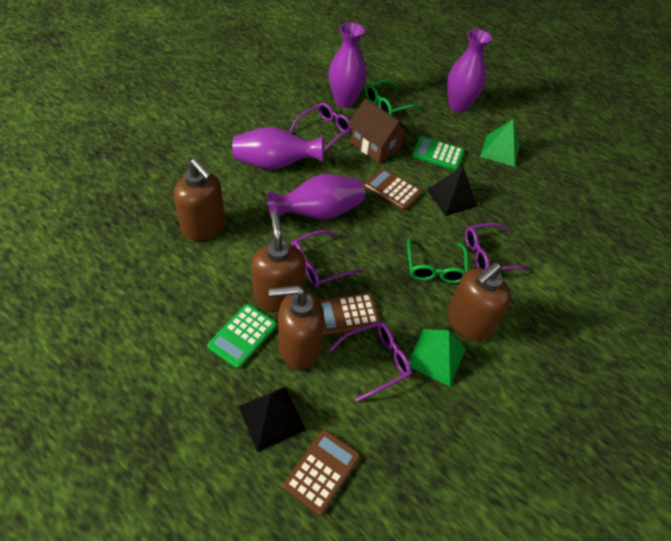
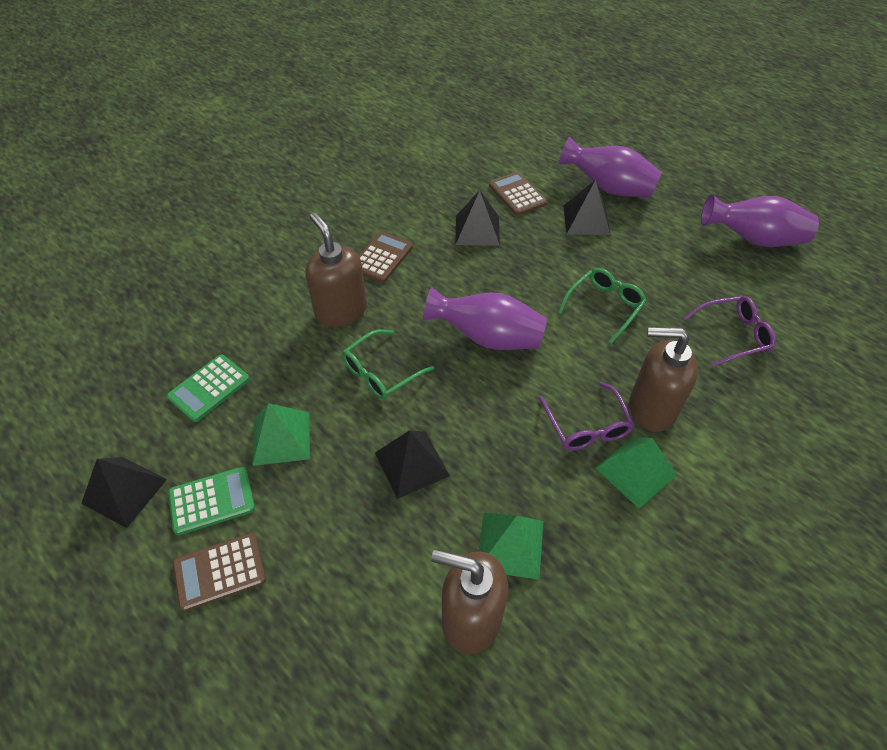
black pyramid: [238,387,306,452] [427,167,478,216] = 2 -> [81,457,167,528] [375,430,450,499] [456,190,500,246] [564,180,610,235] = 4
brown house: [348,98,409,163] = 1 -> none = 0
brown soap dispenser: [174,158,225,241] [251,211,305,312] [269,285,324,370] [447,263,511,341] = 4 -> [306,213,367,327] [431,549,508,655] [629,327,698,432] = 3
green pyramid: [408,329,466,387] [480,119,520,167] = 2 -> [252,403,310,466] [479,513,543,580] [596,437,677,509] = 3
purple glasses: [289,102,352,152] [291,230,363,287] [329,322,411,402] [465,223,530,270] = 4 -> [539,382,634,450] [684,296,776,367] = 2
purple vase: [232,127,324,170] [267,174,365,219] [329,23,367,108] [447,29,492,112] = 4 -> [423,287,547,350] [558,136,662,198] [701,195,819,247] = 3

